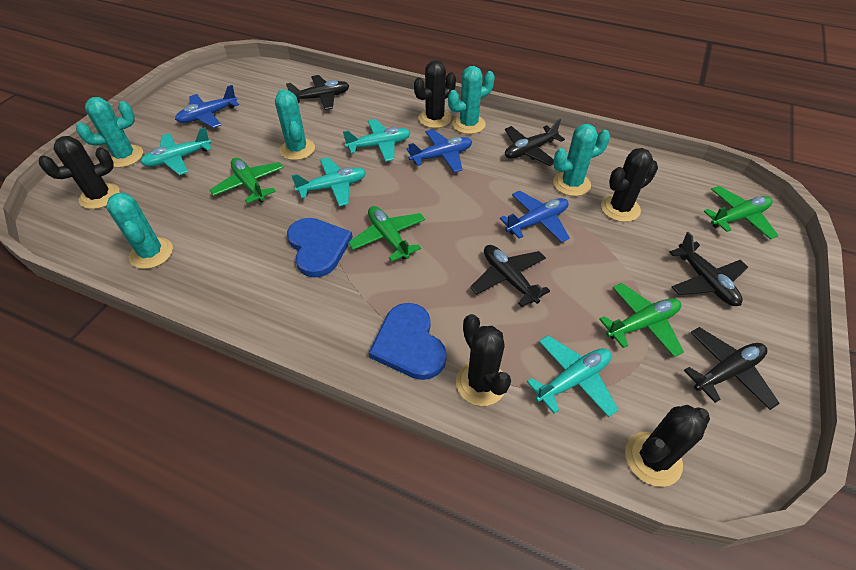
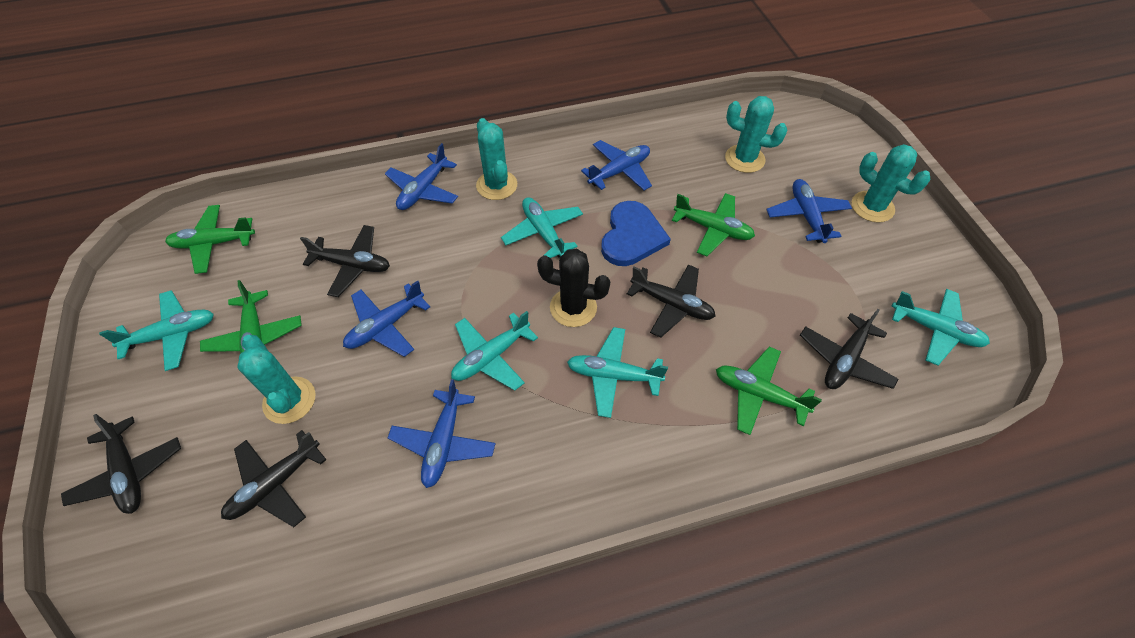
black cactus: [39,136,120,209] [414,60,456,128] [456,314,511,406] [601,148,658,222] [625,405,710,487] = 5 -> [537,249,610,327] = 1
blue heart: [287,218,353,278] [369,303,447,380] = 2 -> [601,201,671,266] = 1
blue plane: [175,85,239,128] [406,129,472,173] [500,191,570,243] = 3 -> [343,281,430,357] [385,143,458,210] [388,379,496,488] [581,140,652,191] [766,179,852,243] = 5
turquoise cactus: [76,97,143,168] [106,193,173,269] [275,89,315,160] [448,66,495,134] [553,124,610,196] = 5 -> [237,335,316,424] [476,118,517,200] [725,96,787,173] [852,144,930,223] = 4
turquoise plane: [140,127,212,175] [291,157,366,206] [343,119,411,162] [527,335,618,417] = 4 -> [99,290,214,371] [451,311,538,391] [501,197,583,258] [567,327,668,418] [892,289,990,366] = 5

